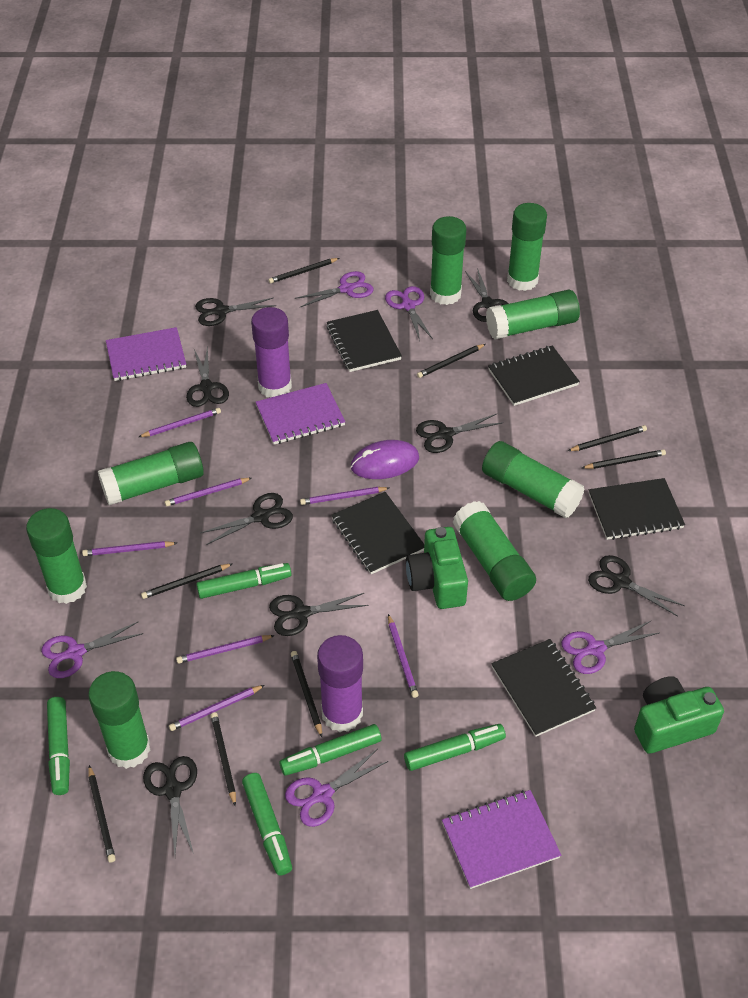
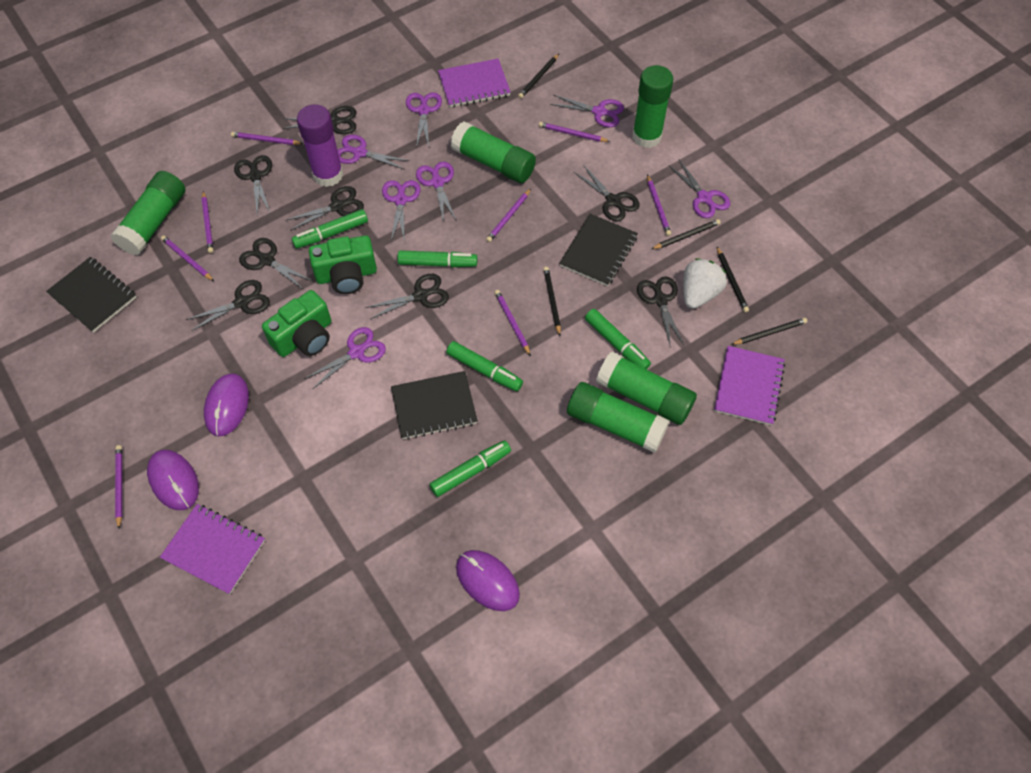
black notebook: [326,310,402,372] [331,492,424,574] [488,346,580,406] [491,639,596,737] [589,478,685,540] = 5 -> [46,257,137,333] [391,371,478,440] [559,214,638,286] = 3
black pencil: [88,765,116,863] [141,564,232,599] [211,712,236,806] [268,258,339,284] [291,651,322,737] [417,344,485,378] [568,425,647,451] [582,449,666,469] = 8 -> [518,54,559,98] [543,267,561,336] [652,219,721,249] [717,247,749,312] [731,318,807,345] = 5
green glue stick: [26,508,87,604] [88,671,150,769] [98,442,204,505] [430,216,466,305] [453,501,536,601] [482,441,585,518] [486,290,580,340] [507,203,547,291] = 8 -> [110,171,185,255] [450,121,536,183] [567,382,669,453] [596,351,697,425] [632,65,673,148] = 5
purple glue stick: [251,307,292,397] [317,635,363,732] = 2 -> [297,104,343,187] = 1
purple mouse: [351,440,419,479] = 1 -> [147,450,199,510] [204,373,249,436] [456,550,520,611] = 3
purple pencil: [82,541,177,556] [139,408,221,437] [165,478,252,506] [169,685,265,731] [176,635,275,664] [300,487,389,505] [388,614,419,698] = 7 -> [115,445,122,529] [161,235,214,281] [202,191,213,253] [231,132,303,145] [486,189,531,242] [495,290,531,356] [539,122,610,142] [647,175,671,236] = 8
purple scissors: [41,622,143,678] [285,749,388,827] [294,271,373,307] [385,286,433,341] [561,621,659,674] = 5 -> [304,327,386,389] [338,135,410,170] [382,180,420,242] [406,92,442,148] [416,162,456,221] [550,95,624,127] [668,160,730,218] = 7
white strawberry: none = 0 -> [683,258,727,309] = 1

